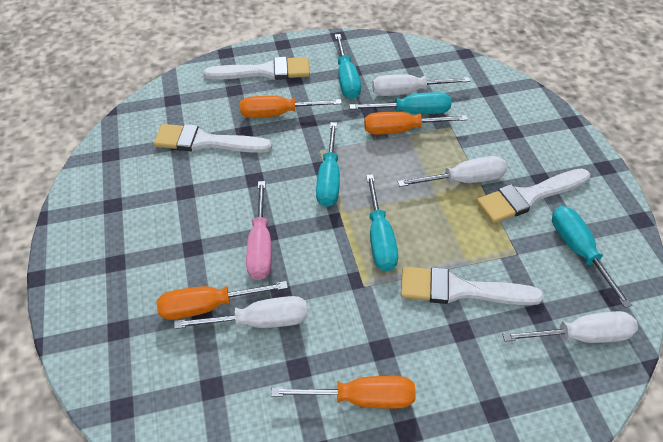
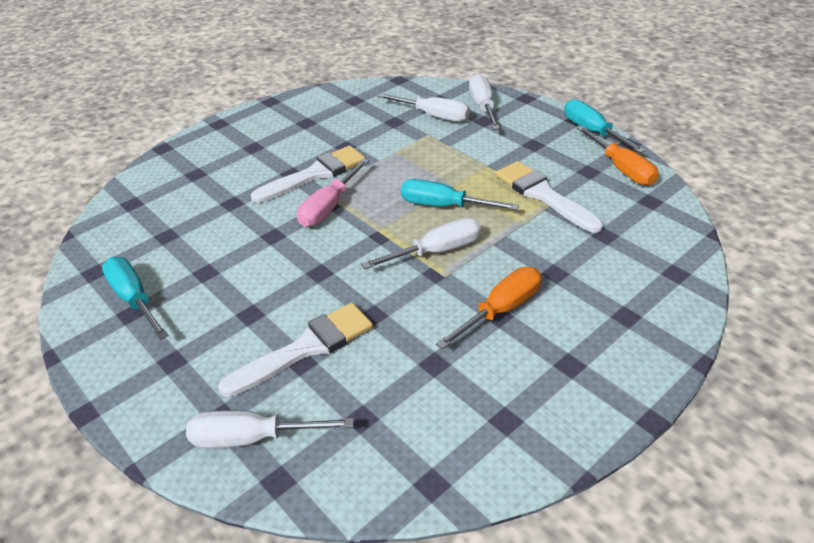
orange screwdriver: [157,281,288,320] [240,96,342,118] [271,376,416,409] [364,112,468,135] = 4 -> [436,267,542,349] [577,126,659,186] = 2
turquoise screwdriver: [316,122,340,207] [335,34,361,99] [349,92,451,114] [366,174,398,271] [552,206,632,308] = 5 -> [102,257,169,340] [401,179,519,210] [565,99,645,153] = 3
white brush: [154,124,272,153] [204,57,310,80] [401,267,544,305] [477,168,590,223] = 4 -> [218,303,373,397] [251,146,366,203] [495,161,603,233] = 3

